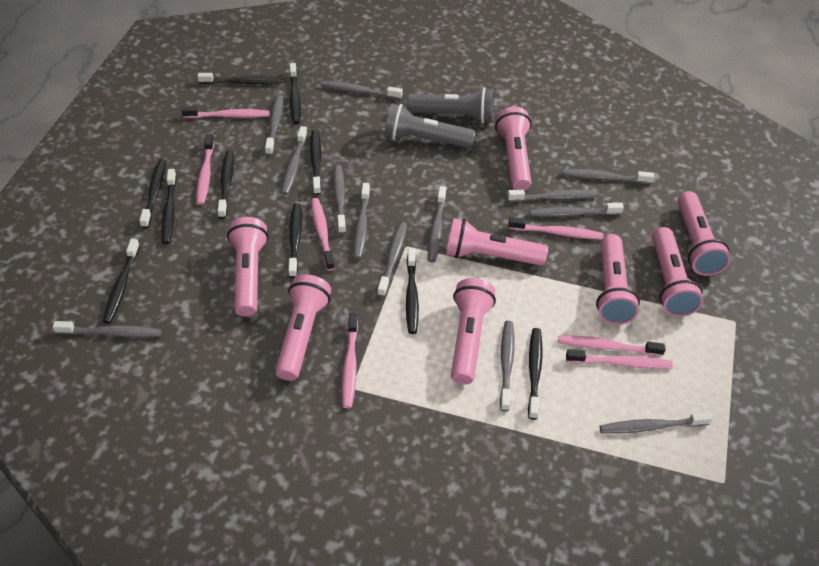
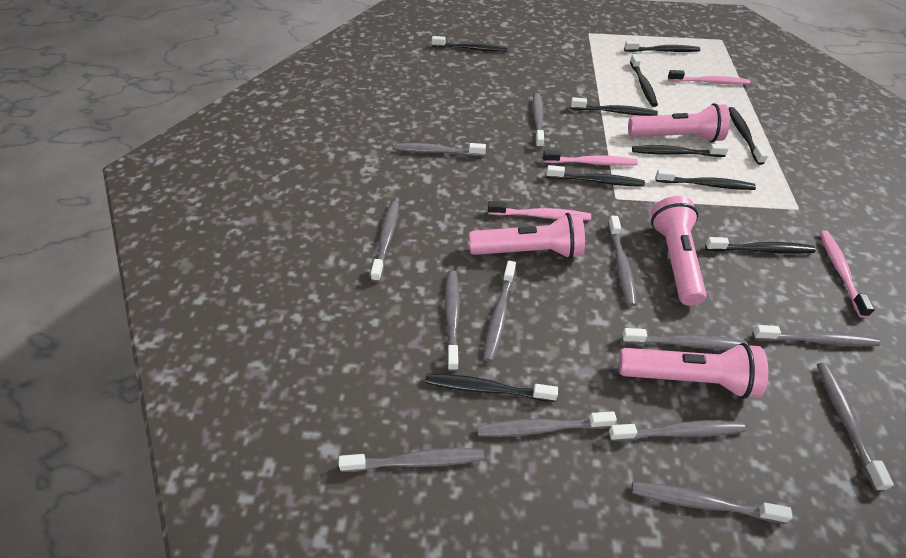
grey flashlight: [384,103,476,148] [407,87,494,124] = 2 -> none = 0
pink flashlight: [227,217,268,317] [275,274,331,381] [446,218,548,266] [451,278,496,384] [495,106,531,191] [596,234,640,325] [652,227,703,317] [677,191,731,276] = 8 -> [469,213,585,259] [619,343,768,399] [628,103,730,143] [651,196,707,306] = 4
pink toothbrush: [182,107,269,118] [197,134,214,205] [311,198,335,271] [342,313,358,408] [508,217,604,240] [558,335,666,356] [566,349,673,369] = 7 -> [488,201,591,220] [543,150,638,166] [668,70,750,85] [820,230,875,318] = 4

